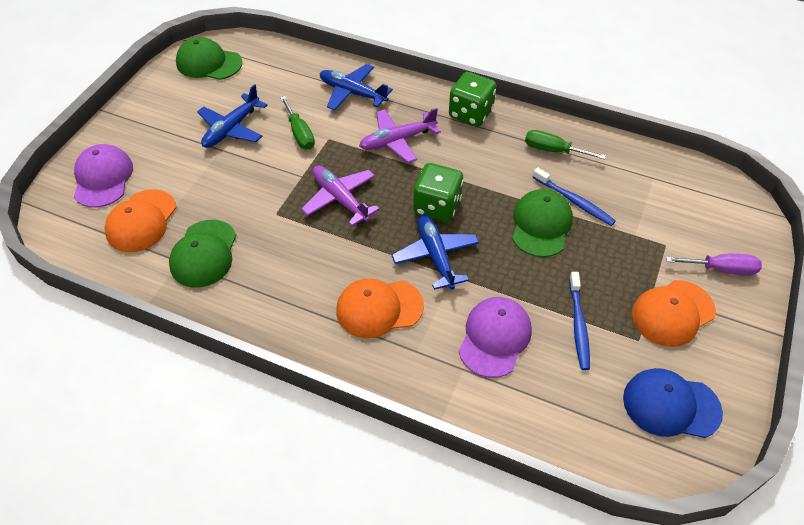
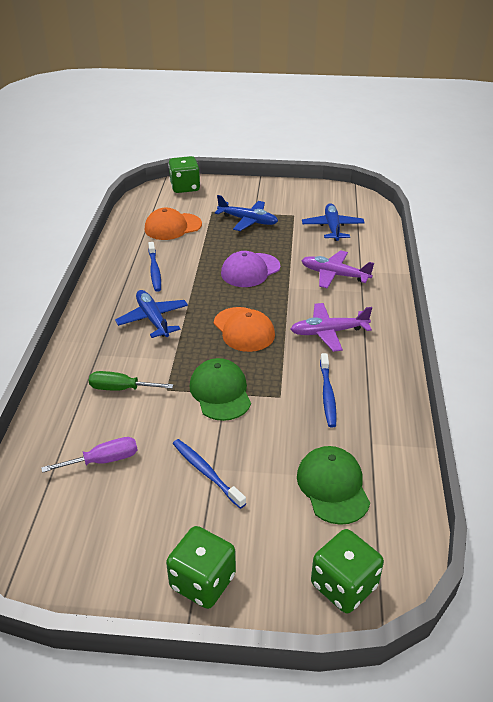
blue cap: [623,368,723,438] = 1 -> none = 0
blue toothbrush: [533,167,616,226] [569,272,590,370] = 2 -> [148,242,161,292] [173,439,246,509] [320,353,337,427] = 3
green cap: [169,220,237,288] [176,37,242,80] [512,189,573,257] = 3 -> [189,358,251,421] [297,446,370,525] = 2
green dice: [413,163,463,222] [449,72,496,127] = 2 -> [166,526,236,609] [168,156,200,193] [311,529,384,613] = 3
green screwdriver: [280,96,315,150] [525,130,606,160] = 2 -> [88,371,173,391] = 1
orange cap: [105,189,176,252] [336,279,424,338] [632,280,716,347] = 3 -> [145,208,202,240] [214,307,275,352] = 2
purple cap: [74,144,133,208] [459,297,532,378] = 2 -> [221,251,280,287] = 1

